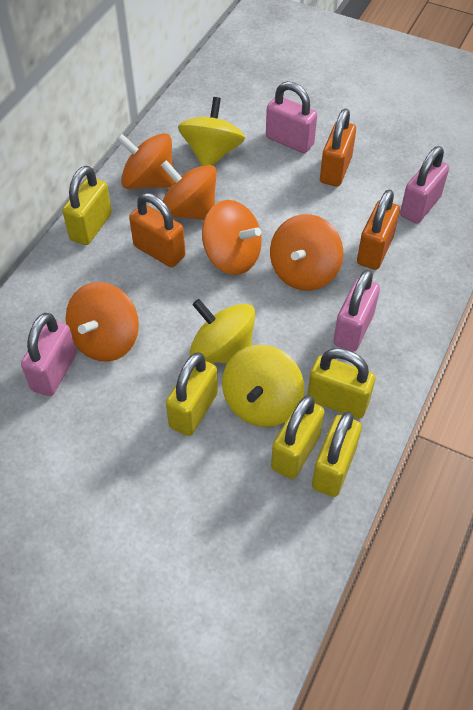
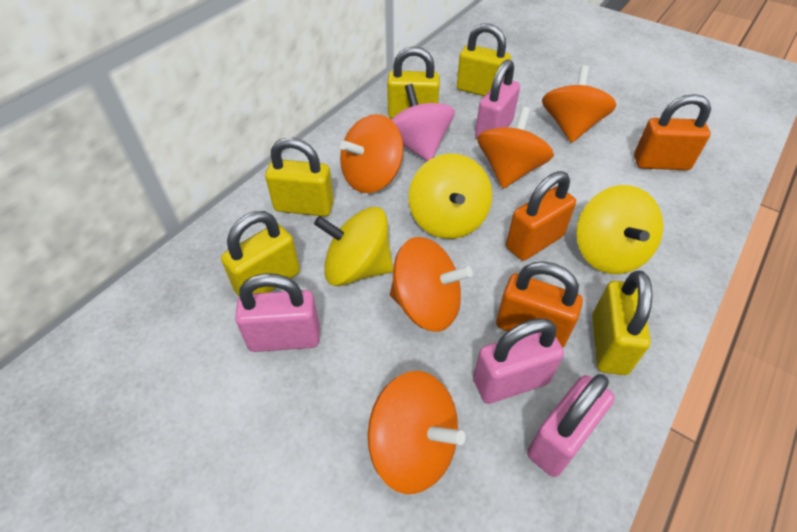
pink spinning top: none = 0 -> [391,84,455,161] = 1

